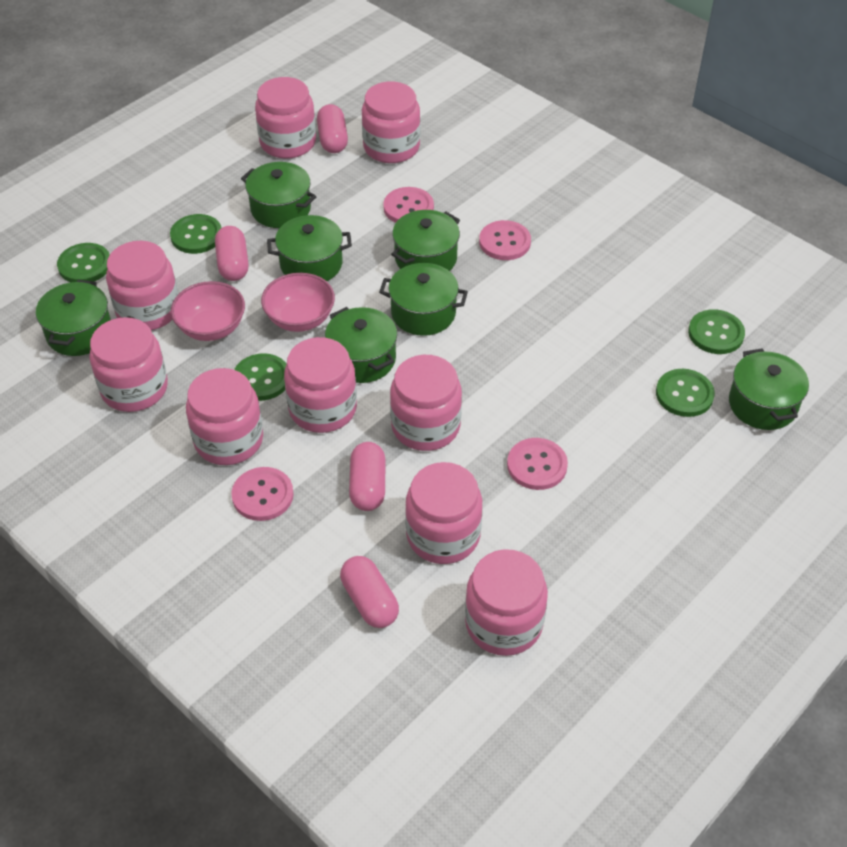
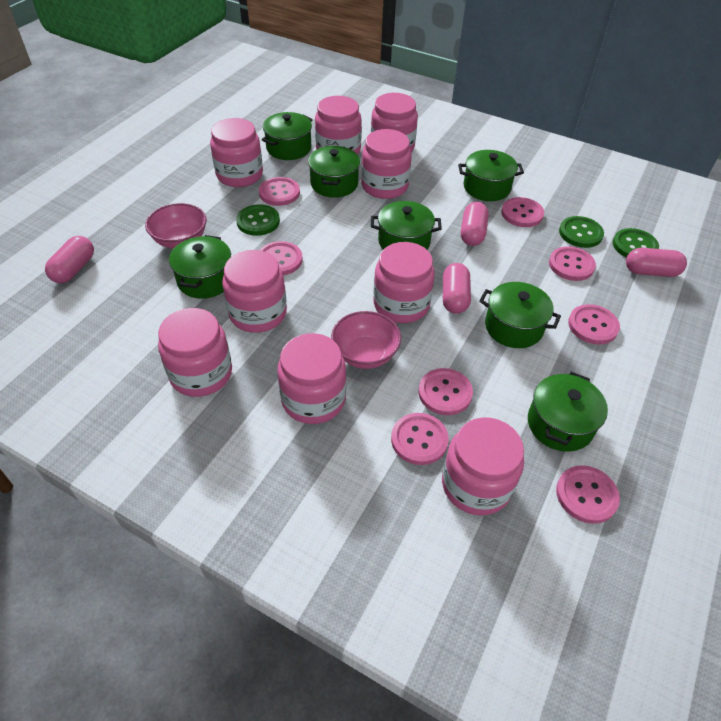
green button: [57,243,110,282] [170,214,221,254] [234,353,286,401] [656,369,715,417] [688,309,745,354] = 5 -> [236,204,280,236] [559,216,604,248] [613,228,659,258] = 3
pink button: [231,467,294,521] [383,187,434,223] [479,220,531,260] [507,438,568,490] = 4 -> [259,177,300,206] [260,241,303,275] [391,413,449,465] [418,368,473,415] [501,197,544,227] [549,246,596,281] [556,465,620,524] [568,304,620,344] = 8

